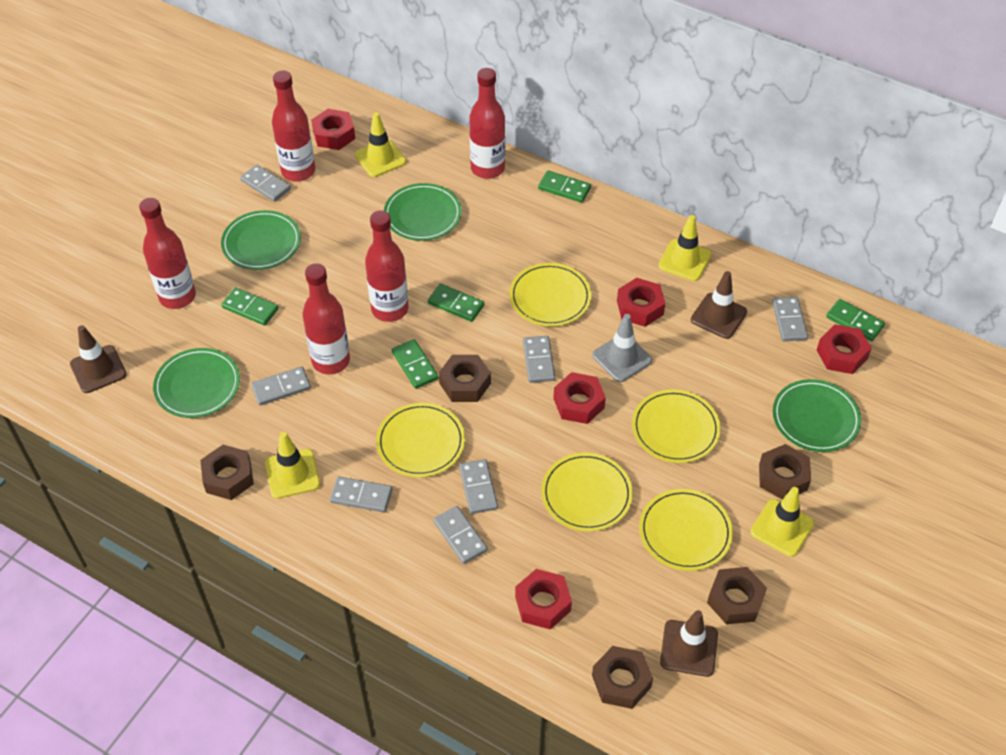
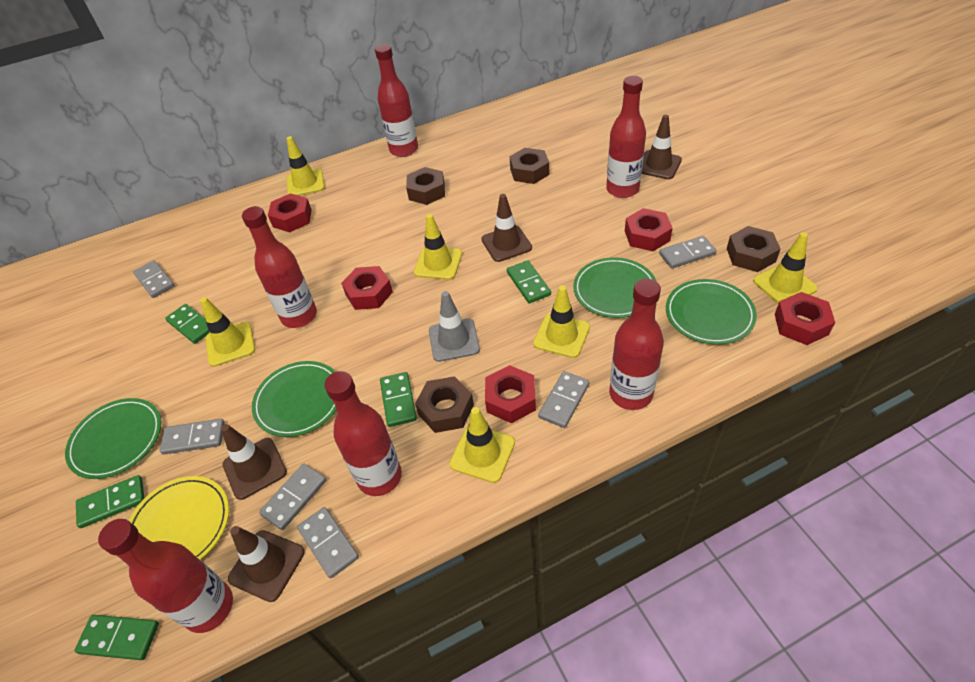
brown nut: [200,445,254,500] [439,355,491,402] [592,646,653,709] [707,567,767,624] [759,444,811,499] = 5 -> [406,167,445,205] [415,376,474,433] [509,148,549,184] [727,226,781,272] = 4
brown traffic cone: [70,325,127,393] [660,610,718,677] [691,271,747,339] = 3 -> [221,424,287,500] [228,526,304,602] [481,194,532,262] [642,115,682,179] = 4
grey domino: [240,165,291,202] [251,366,311,406] [330,477,392,512] [433,506,488,564] [459,459,498,514] [523,336,555,383] [772,297,808,341] = 7 -> [133,260,174,298] [160,419,225,455] [259,464,326,530] [297,507,359,579] [538,371,589,428] [659,236,717,269] = 6
red bottle: [139,198,196,309] [272,71,315,181] [302,263,350,374] [365,210,409,322] [469,68,505,179] = 5 -> [98,519,233,633] [242,206,317,328] [324,371,402,496] [375,44,418,157] [606,76,646,198] [609,278,664,410] = 6
yellow plate: [376,403,465,477] [509,263,591,326] [541,453,633,531] [632,389,720,463] [639,489,733,571] = 5 -> [129,476,229,560] = 1
yellow traffic cone: [265,432,320,499] [355,112,406,177] [658,215,711,281] [750,487,814,557] = 4 -> [200,297,255,367] [287,136,325,196] [414,214,462,280] [450,407,515,483] [533,285,590,358] [753,232,817,304] = 6

